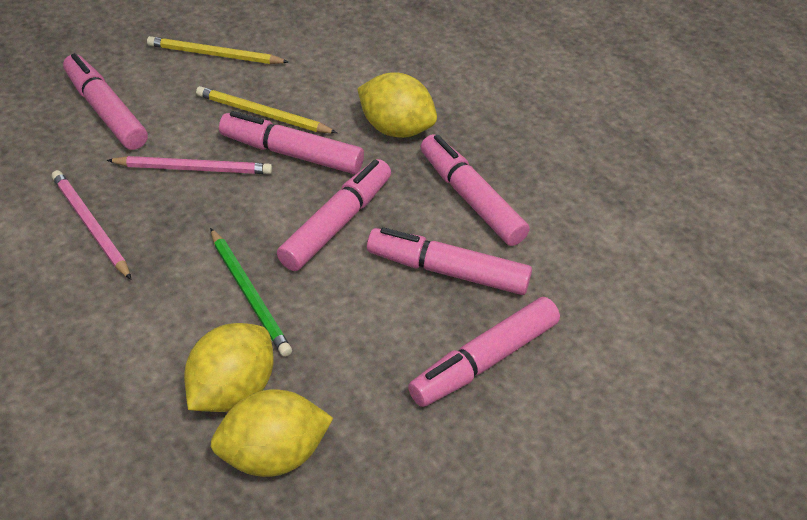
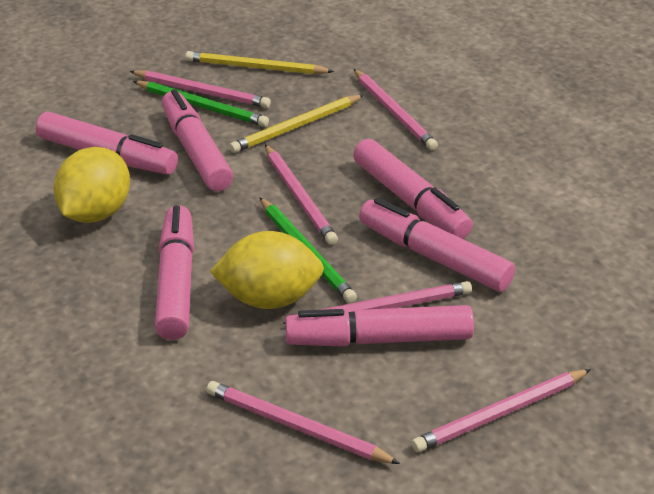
green pencil: [210,228,292,357] = 1 -> [133,81,269,127] [259,197,357,303] = 2
pink pencil: [52,170,132,280] [107,156,272,174] = 2 -> [130,70,271,108] [206,381,400,464] [265,144,338,245] [283,281,472,324] [354,69,438,150] [411,369,591,452] = 6
yellow lemon: [184,323,274,412] [210,389,333,477] [357,72,437,138] = 3 -> [54,147,130,223] [210,231,324,309] = 2

